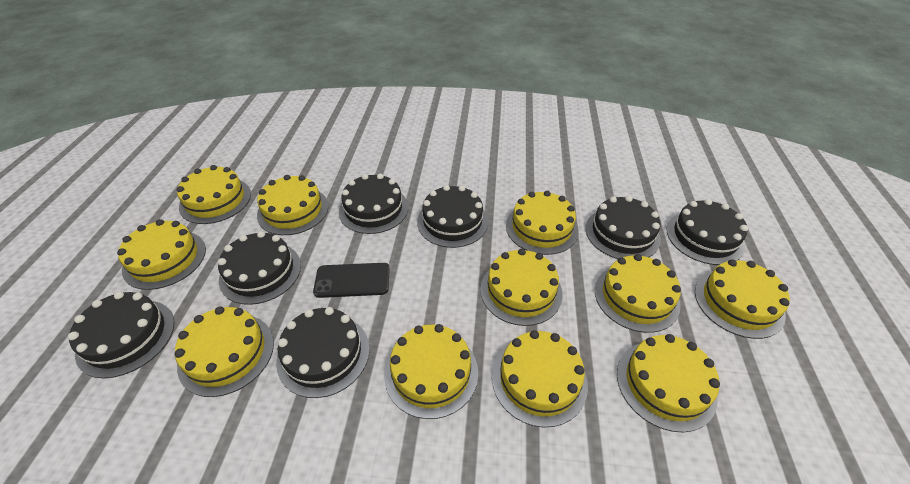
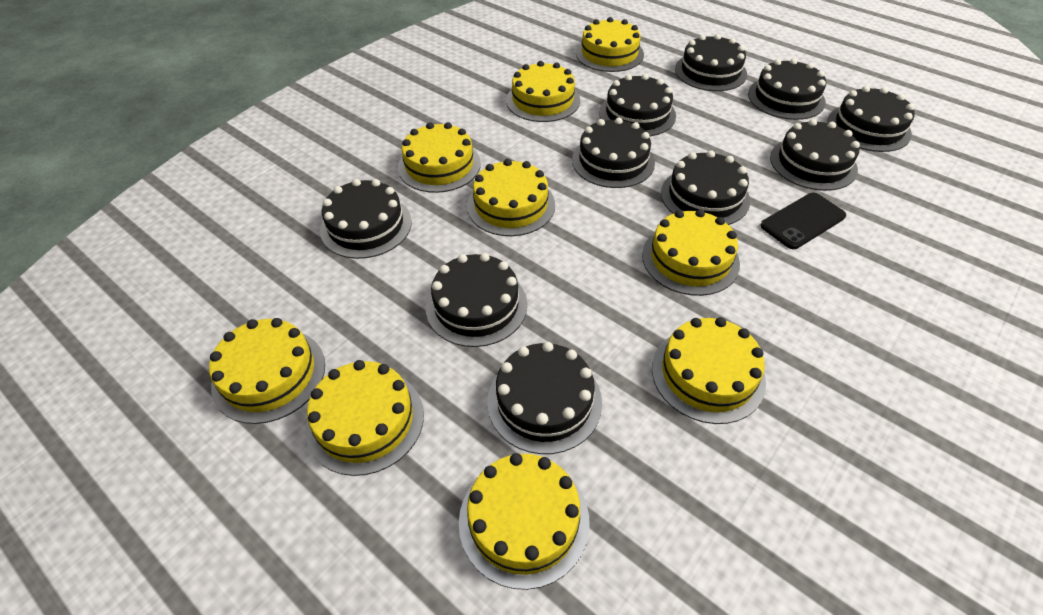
black cake: [68,291,174,378] [218,231,301,305] [276,307,370,398] [339,174,408,234] [417,185,488,248] [585,196,661,259] [667,199,748,265] = 7 -> [320,179,412,259] [426,253,527,347] [487,342,602,454] [572,117,655,188] [599,74,676,136] [661,150,750,225] [675,34,747,91] [748,58,826,120] [770,119,860,191] [827,86,915,152] = 10
yellow cake: [117,219,206,290] [175,306,274,397] [177,165,251,224] [257,175,329,235] [384,324,478,419] [480,248,563,326] [492,330,588,428] [506,191,579,255] [595,254,681,333] [617,334,720,433] [695,259,790,339] = 11 -> [209,318,325,424] [305,360,424,476] [398,122,481,193] [459,453,589,590] [467,159,555,236] [506,61,580,122] [576,17,644,72] [642,209,740,296] [652,317,766,424] = 9

